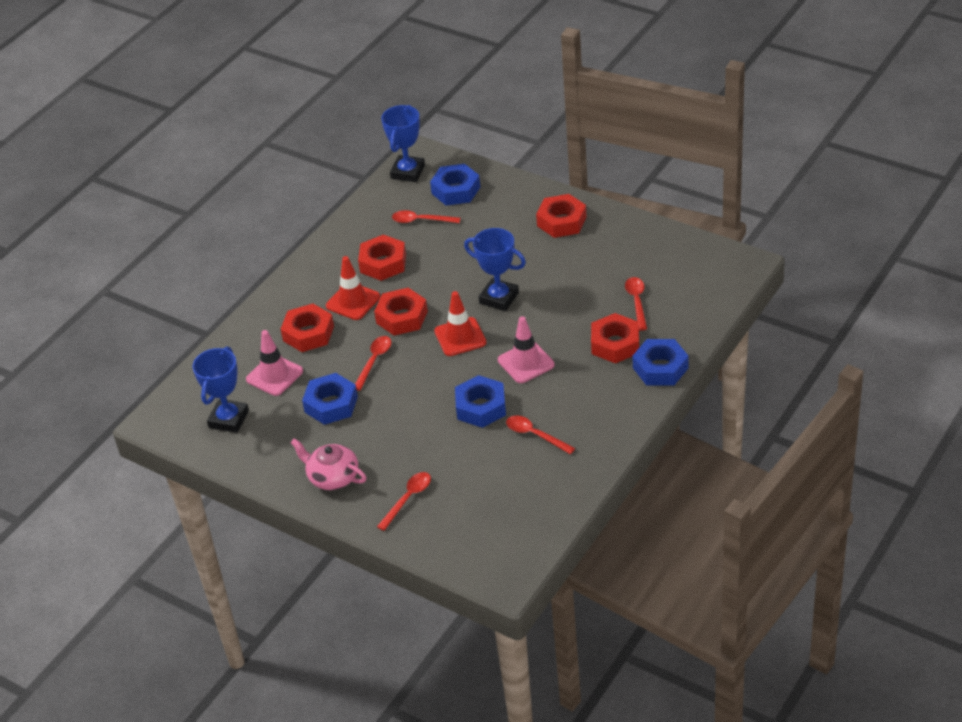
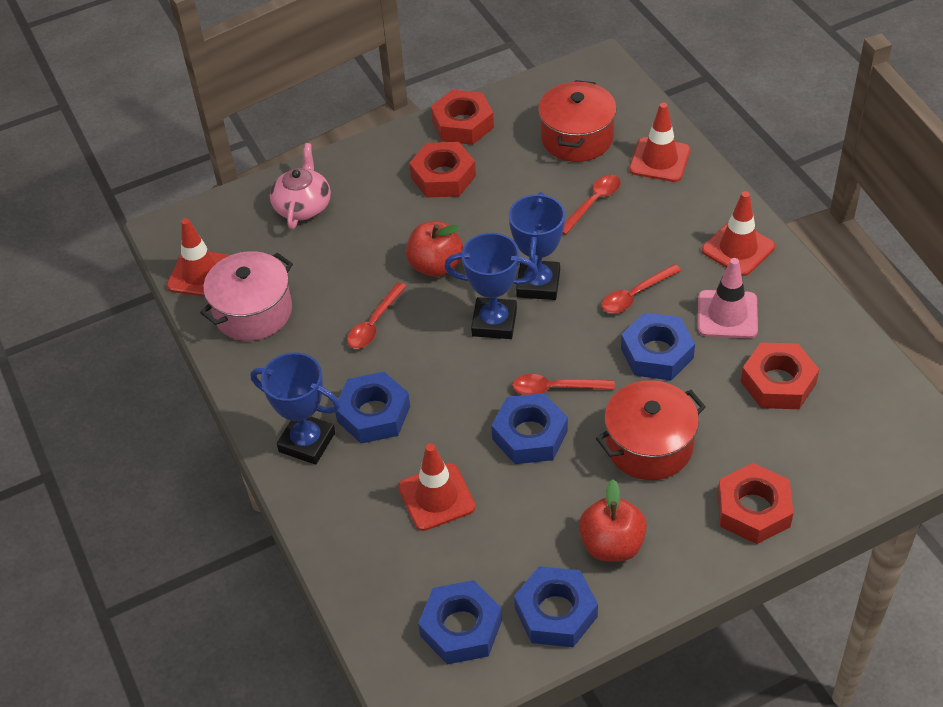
blue nut: [302,373,358,425] [430,164,480,206] [455,375,506,428] [632,339,689,385] = 4 -> [335,371,410,444] [418,580,502,664] [491,393,568,464] [514,566,598,647] [621,312,695,381] = 5
pink pot: none = 0 -> [200,251,293,341] = 1
pink traffic cone: [246,330,303,396] [498,316,555,383] = 2 -> [698,258,758,338] = 1
red apple: none = 0 -> [406,221,463,277] [579,479,647,562] = 2
red nut: [281,304,334,352] [358,235,406,281] [374,288,428,336] [536,194,587,238] [591,313,639,364] = 5 -> [409,142,476,198] [431,90,494,145] [718,463,794,544] [741,342,819,409] = 4
red pot: none = 0 -> [538,80,617,162] [596,380,706,480] = 2
red spoon: [355,336,391,391] [377,472,431,531] [392,210,460,223] [506,415,575,454] [625,277,647,331] = 5 -> [347,282,407,349] [512,374,615,395] [562,175,621,235] [602,264,681,313] = 4
red traffic cone: [326,256,380,320] [434,291,486,356] = 2 -> [167,218,230,297] [398,443,476,531] [629,103,690,182] [702,191,775,276] = 4

